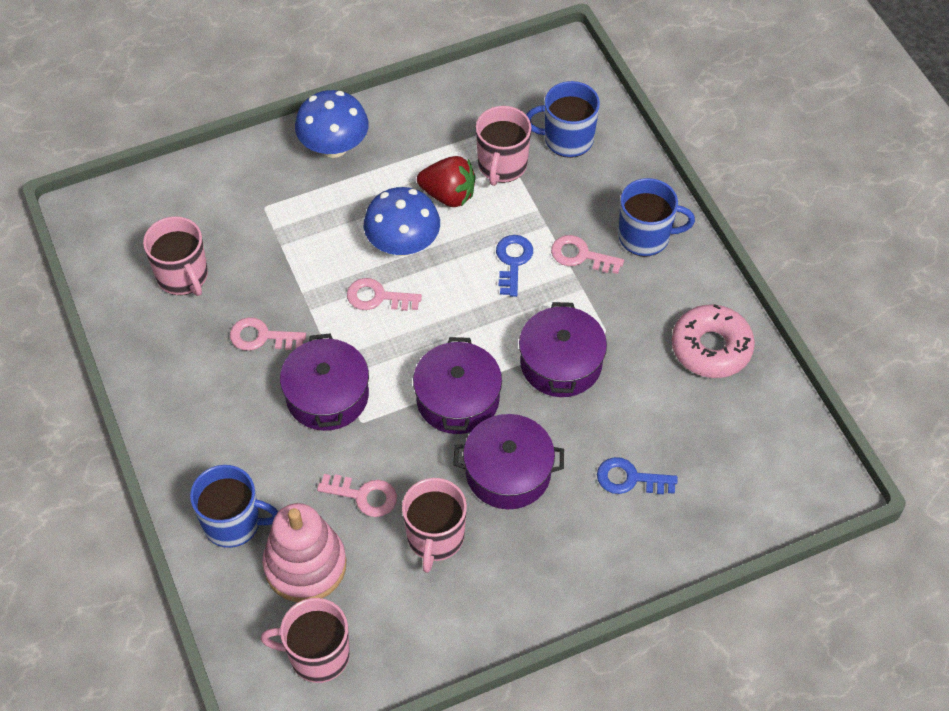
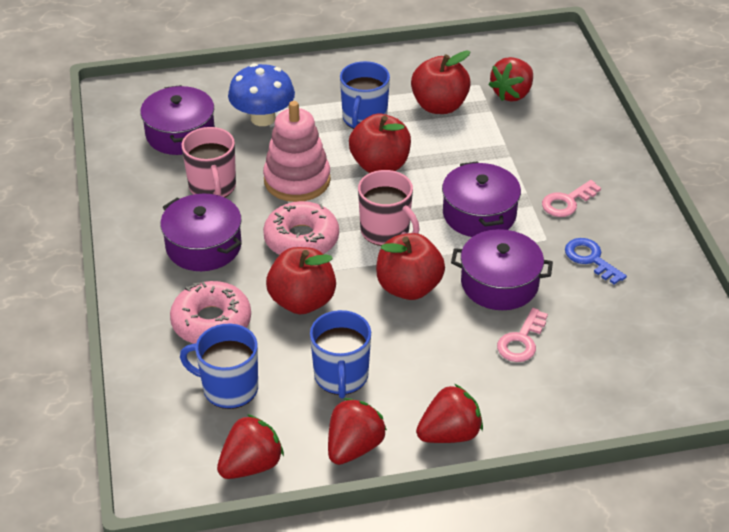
blue key: [496,235,533,297] [597,457,678,494] = 2 -> [565,238,627,285] = 1
blue mushroom: [295,90,369,158] [364,187,440,256] = 2 -> [228,63,295,126] = 1
pink donut: [672,304,755,378] = 1 -> [170,281,251,344] [263,201,339,255] = 2
pink key: [230,317,306,351] [317,474,397,517] [347,278,422,311] [551,235,624,274] = 4 -> [497,308,548,362] [542,180,601,217] = 2
pink mug: [143,216,208,296] [261,598,350,683] [402,478,467,573] [476,106,532,186] = 4 -> [181,127,236,197] [358,170,420,246] = 2
red apple: none = 0 -> [266,247,336,314] [349,114,411,173] [376,233,445,300] [411,50,471,114] = 4
red strawberry: [417,156,475,207] = 1 -> [217,414,284,479] [328,398,387,465] [416,384,483,443] [489,57,533,102] = 4

